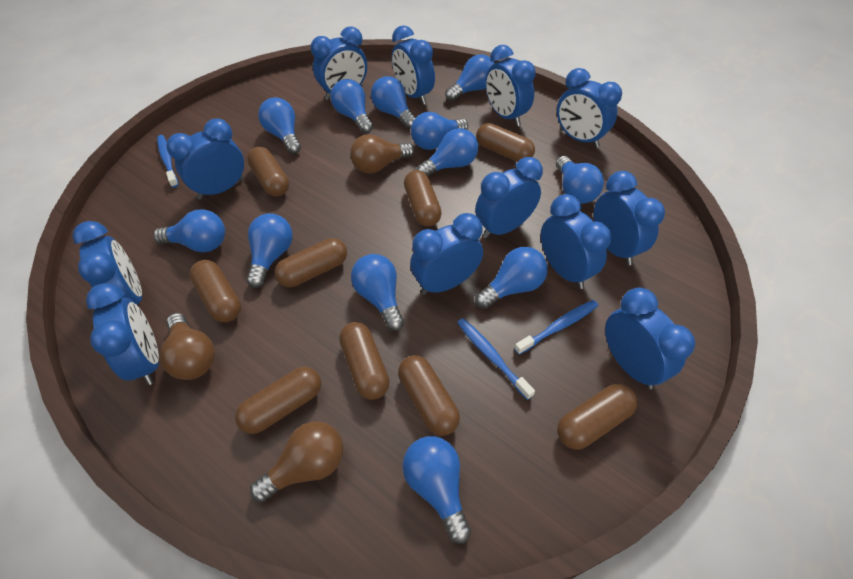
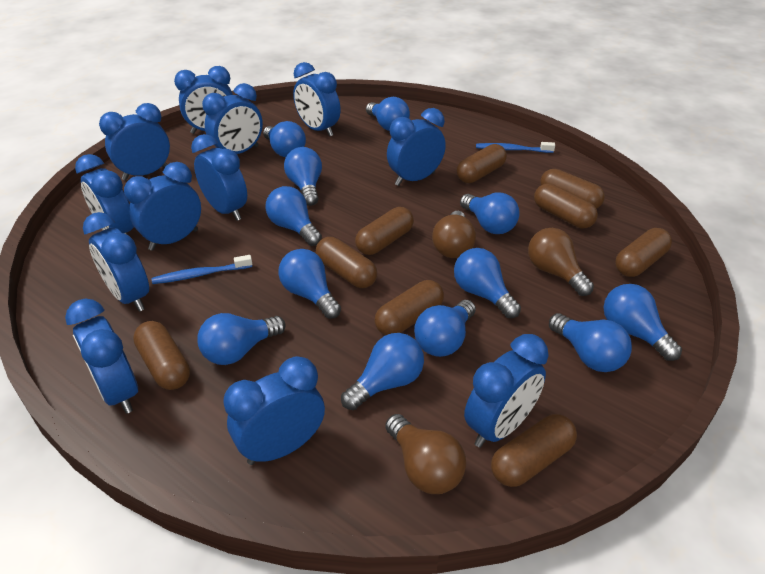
blue toothbrush: [157,135,178,188] [457,318,535,400] [514,300,598,355] = 3 -> [151,255,252,284] [476,142,555,153] = 2

